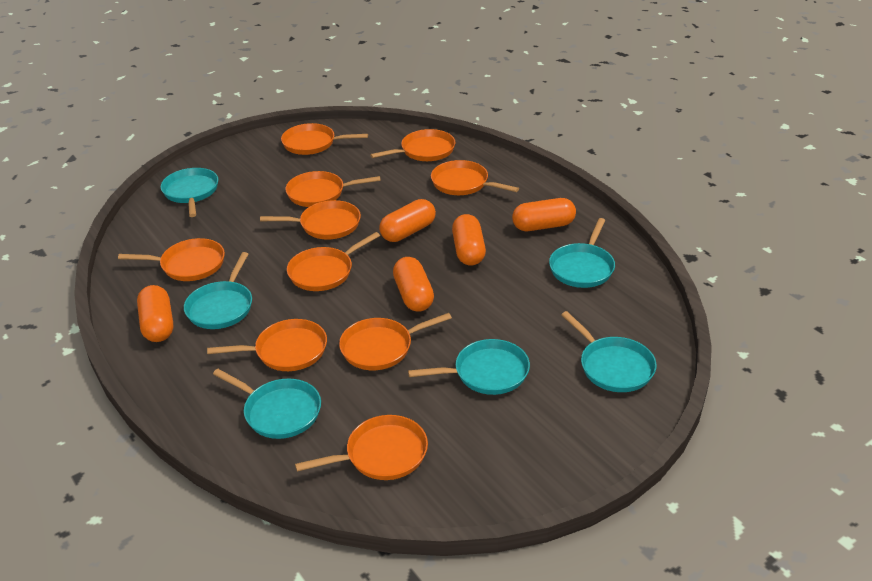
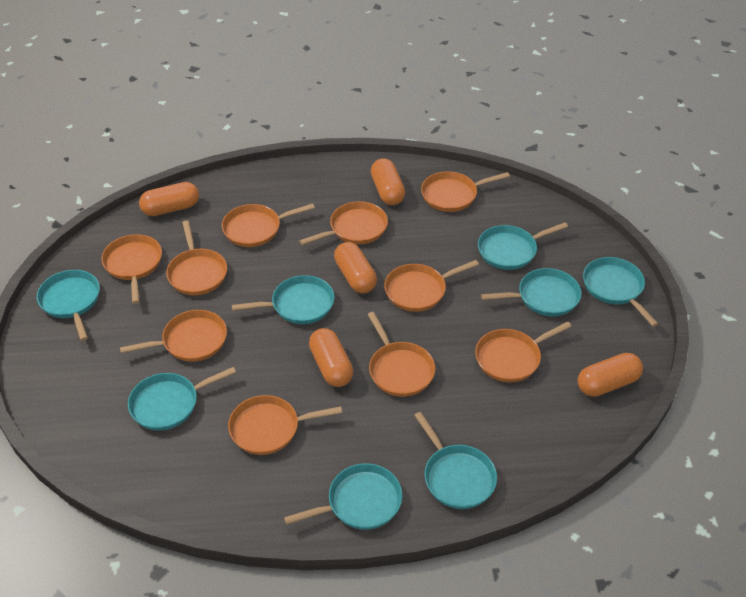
turquoise pan: [160,168,218,217] [184,252,252,329] [213,369,321,439] [408,339,530,395] [549,218,615,288] [561,311,657,392] = 6 -> [36,270,100,341] [128,367,236,430] [232,275,335,324] [284,463,402,530] [414,412,497,509] [478,222,568,270] [481,268,582,317] [583,257,658,327] = 8

